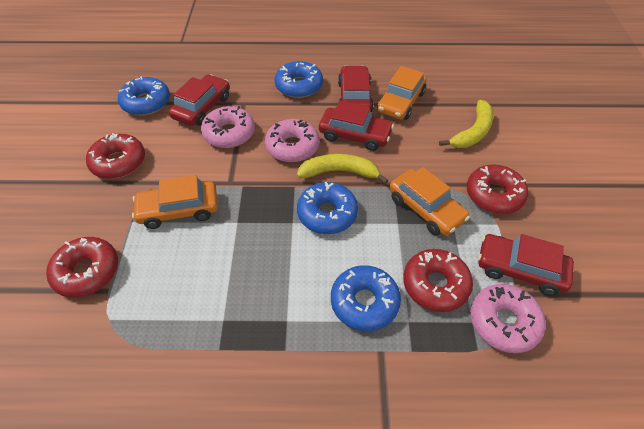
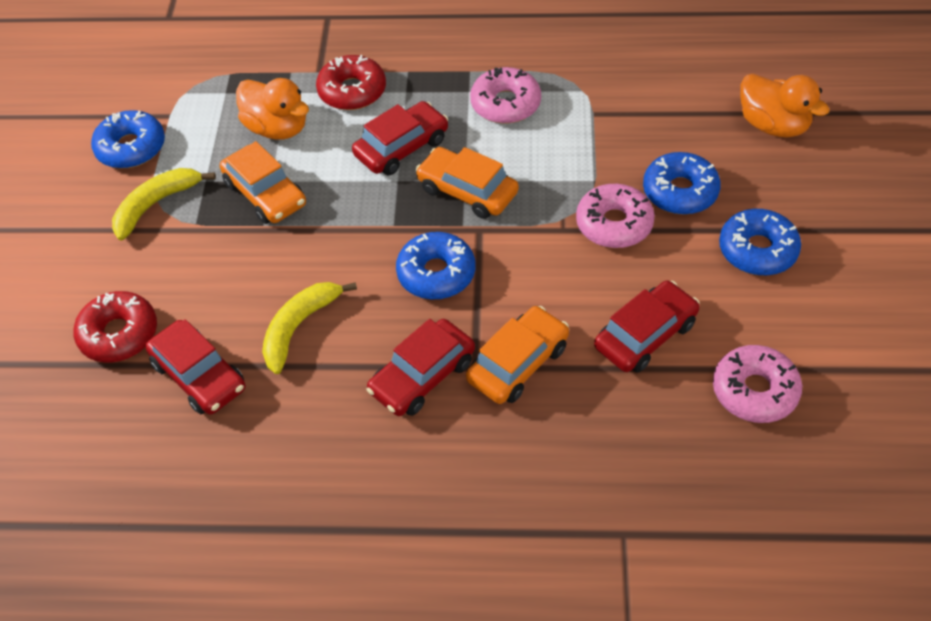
orange duck: none = 0 -> [236,78,309,140] [740,74,830,138] = 2
red donut: [46,237,118,298] [86,133,145,179] [403,249,473,312] [467,165,528,214] = 4 -> [73,291,157,362] [316,55,386,110] = 2

